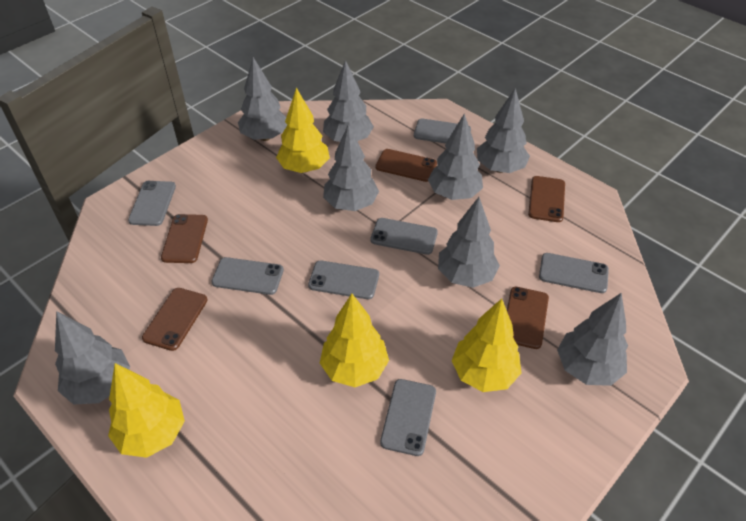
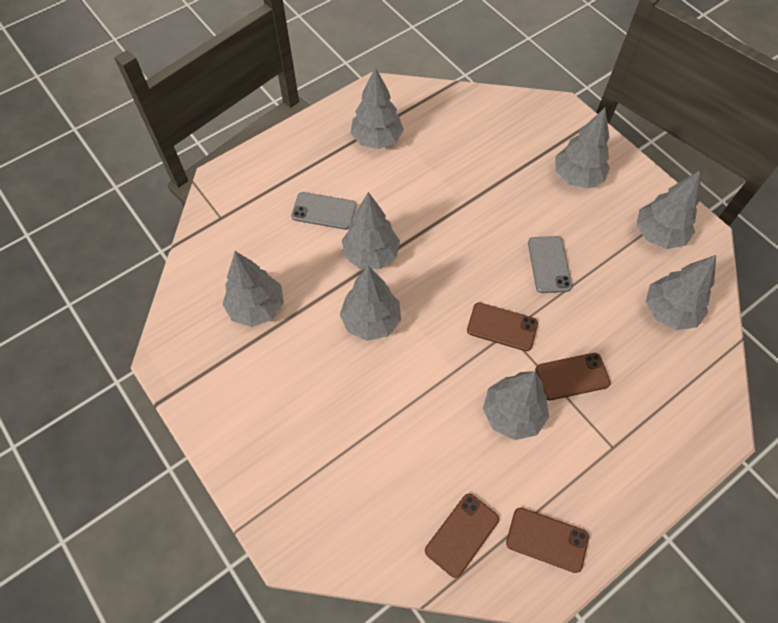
brown phone: [142,288,208,351] [161,214,208,263] [375,149,437,182] [507,287,549,349] [528,176,565,222] = 5 -> [425,493,499,578] [467,302,538,351] [506,507,589,573] [535,353,611,400] = 4
grey phone: [128,181,176,226] [211,257,284,295] [308,260,379,299] [370,218,438,255] [380,379,436,456] [414,119,471,144] [539,253,609,293] = 7 -> [291,192,356,230] [528,236,572,293] = 2
yellow tree: [108,363,185,458] [276,88,330,173] [320,293,389,387] [451,299,521,392] = 4 -> none = 0

